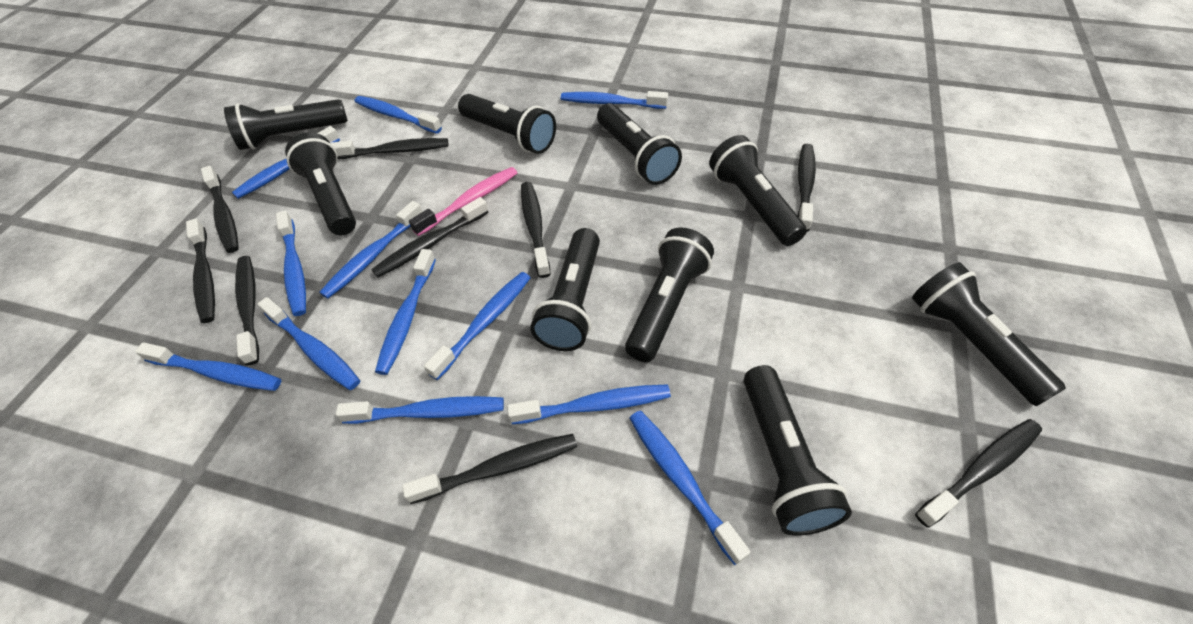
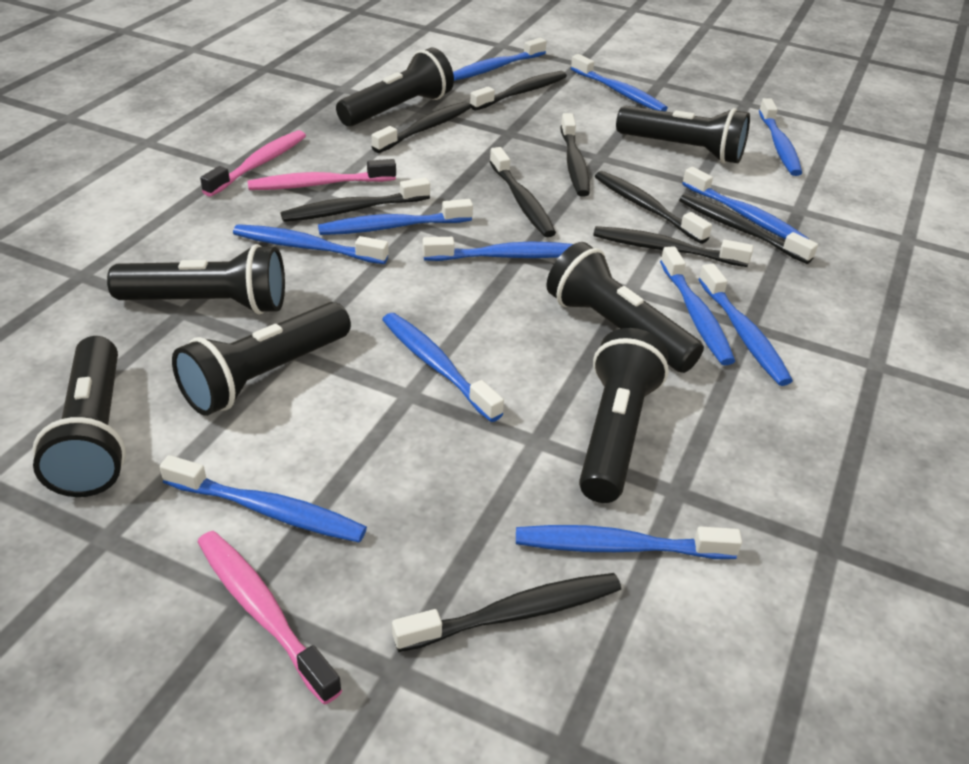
black flashlight: [224,99,348,150] [285,132,356,235] [458,94,556,154] [530,228,600,351] [597,103,682,185] [625,227,714,362] [709,135,807,246] [744,365,852,536] [912,262,1066,406] = 9 -> [32,336,126,497] [107,244,285,315] [172,302,351,416] [336,48,454,127] [546,242,704,373] [579,328,669,503] [616,106,750,163] = 7
pink toothbrush: [409,167,517,236] = 1 -> [198,531,342,705] [200,130,306,197] [248,159,396,190] = 3

